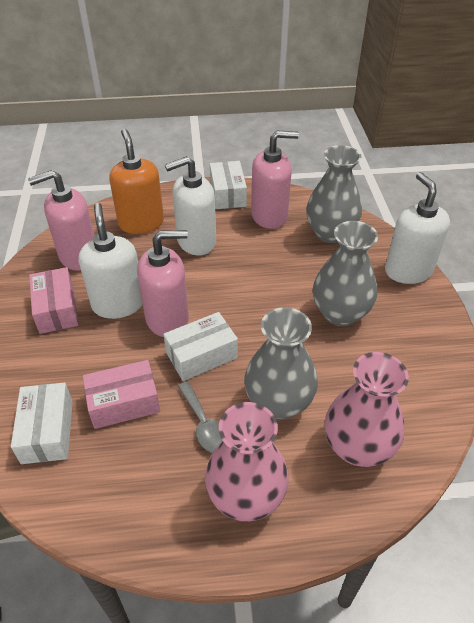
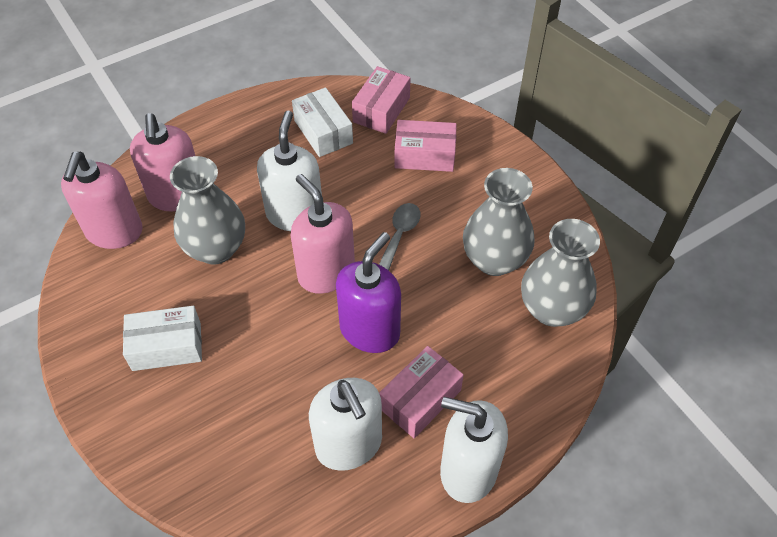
orange soap dispenser: [109,129,164,234] = 1 -> none = 0
pink box: [29,267,79,334] [83,360,160,429] = 2 -> [352,66,411,134] [379,346,464,438] [394,120,457,172] = 3
pink vase: [205,402,289,521] [325,352,409,467] = 2 -> none = 0
purple soap dispenser: none = 0 -> [336,232,401,353] = 1
white box: [11,383,73,464] [164,312,238,381] [210,161,247,209] = 3 -> [123,306,202,371] [292,87,353,157] = 2

